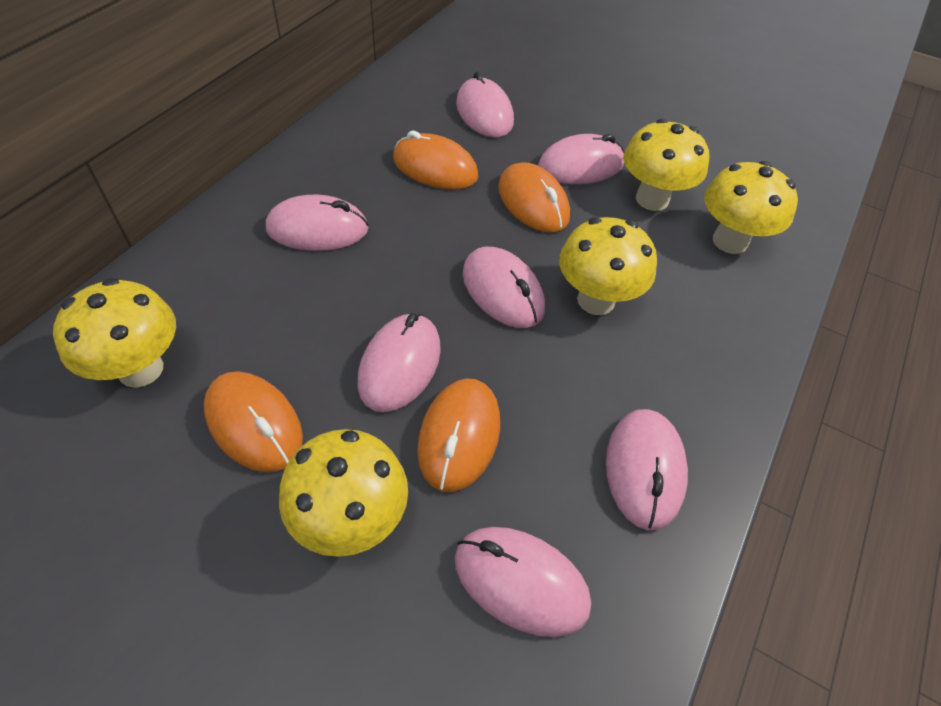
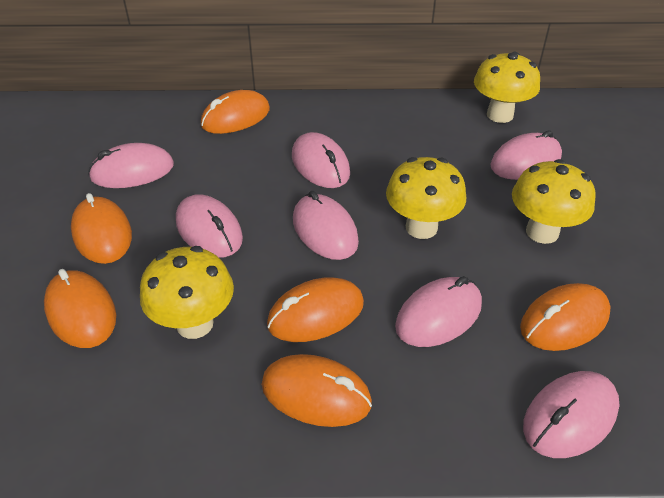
orange mouse: [204,371,303,472] [393,131,479,190] [417,378,500,492] [498,162,570,233] = 4 -> [44,269,116,348] [71,193,132,264] [201,90,270,134] [262,354,372,427] [267,277,364,342] [520,283,611,351] = 6
yellow mushroom: [53,278,176,388] [279,429,408,557] [559,217,657,315] [624,119,709,211] [704,161,798,254] = 5 -> [140,246,234,339] [386,157,466,239] [474,52,540,123] [512,159,596,244] = 4

